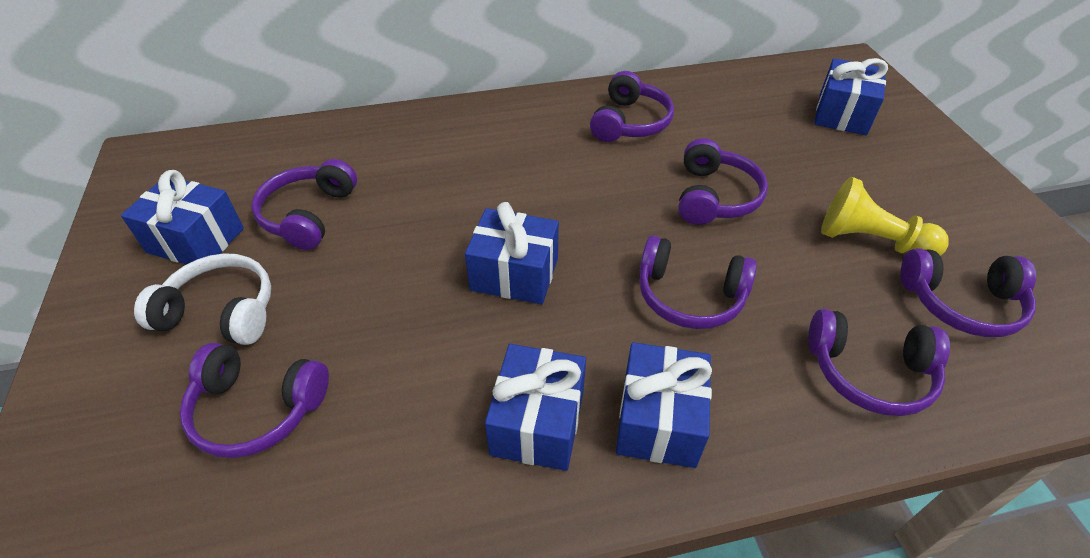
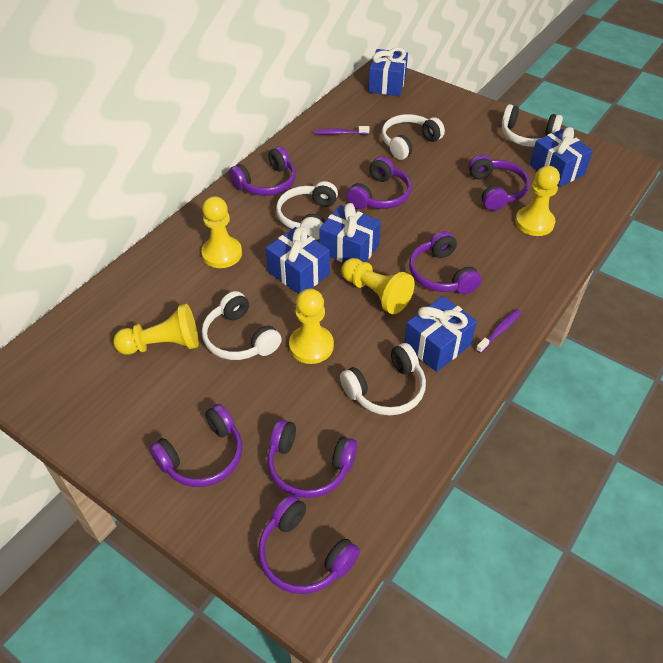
purple toothbrush: none = 0 -> [314,126,369,135] [476,309,521,353] = 2
white headphones: [134,253,271,345] = 1 -> [202,291,282,360] [276,181,338,240] [340,343,426,415] [382,114,445,160] [502,104,563,147] = 5
yellow pawn: [821,177,949,256] = 1 -> [113,304,199,355] [201,196,242,268] [289,289,334,364] [341,258,415,314] [515,166,560,236] = 5

